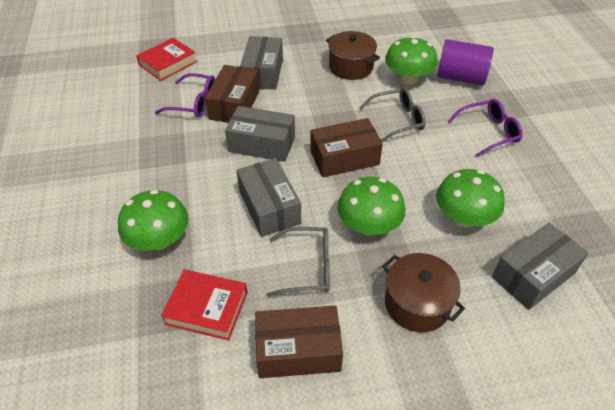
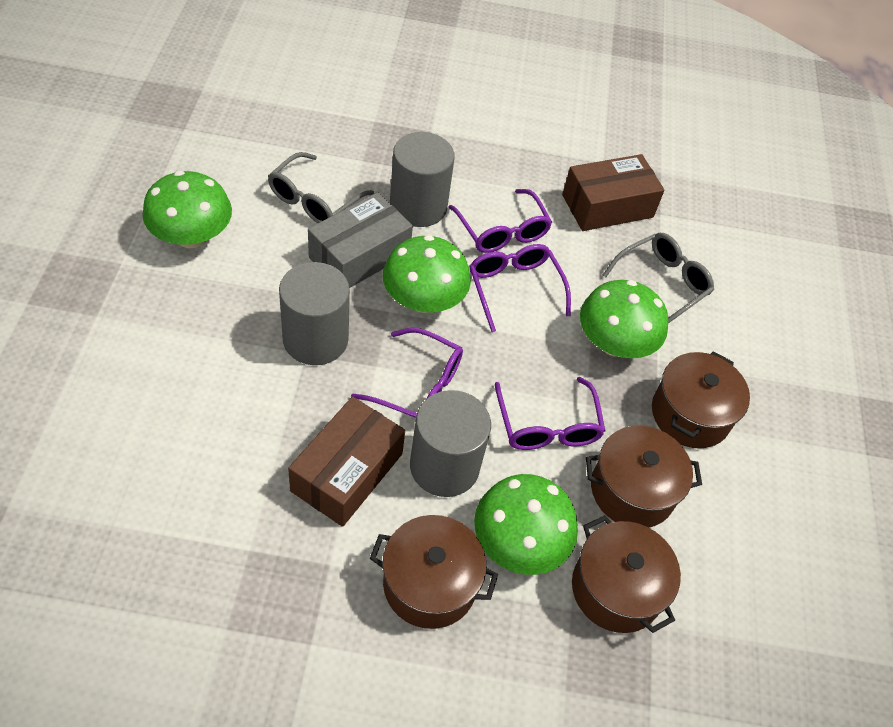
brown box: [205,65,259,123] [255,306,343,378] [310,118,383,178] = 3 -> [288,396,405,527] [562,154,665,231] = 2
brown pot: [326,31,380,80] [382,253,465,332] = 2 -> [370,515,498,629] [572,515,681,633] [586,425,702,527] [652,351,750,449] = 4
grey box: [225,106,295,162] [236,158,301,237] [240,36,283,90] [492,223,589,310] = 4 -> [308,192,413,288] = 1
grey cylinder: none = 0 -> [279,262,350,365] [390,132,455,227] [410,390,491,497] = 3
purple cylinder: [437,39,494,85] = 1 -> none = 0
purple glasses: [155,73,215,117] [448,99,523,157] = 2 -> [351,328,463,418] [448,189,552,253] [469,244,571,332] [495,377,605,450] = 4
red book: [136,38,197,81] [161,269,248,341] = 2 -> none = 0

